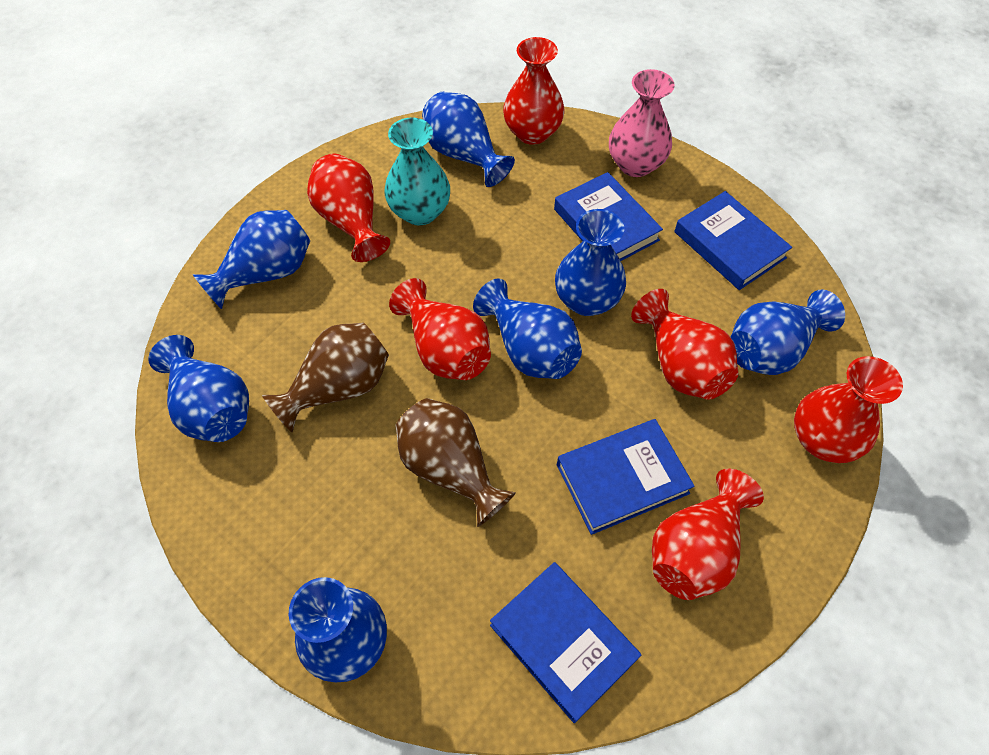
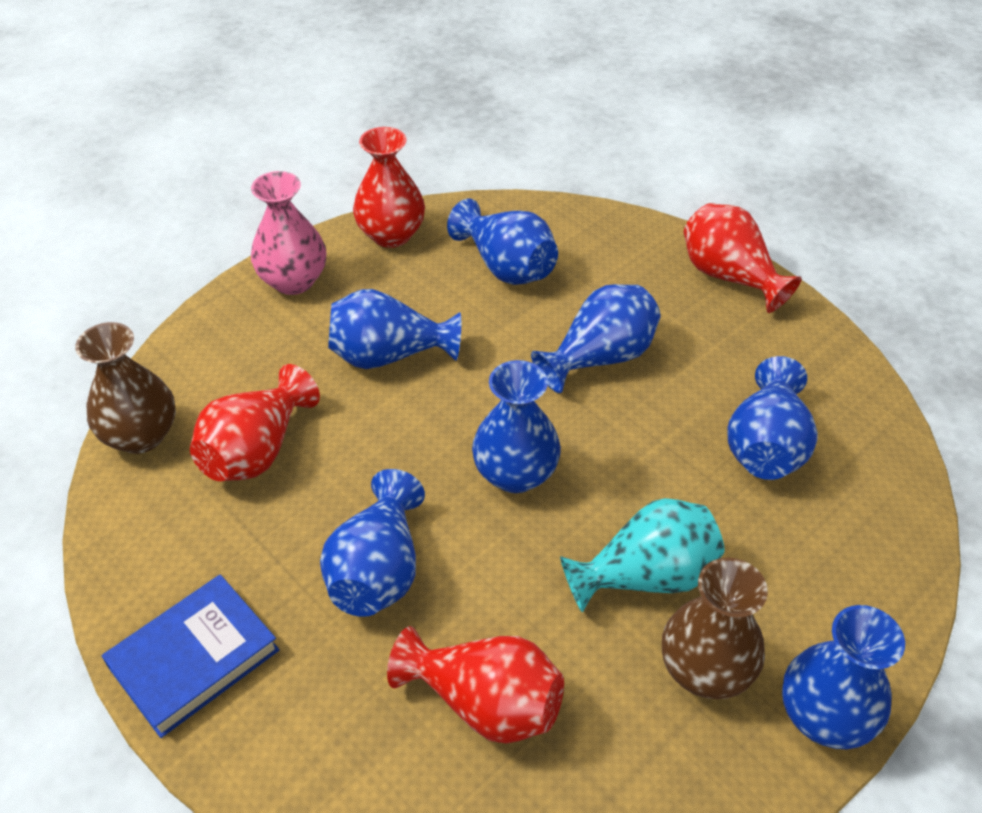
blue book: [490,562,641,724] [554,172,663,261] [557,419,695,535] [674,191,792,290] = 4 -> [102,574,279,738] = 1
red vase: [307,154,390,262] [389,278,491,380] [503,37,564,145] [631,289,738,400] [652,469,764,600] [794,356,903,463] = 6 -> [190,364,320,481] [353,127,425,248] [387,626,564,744] [684,203,802,313] = 4

